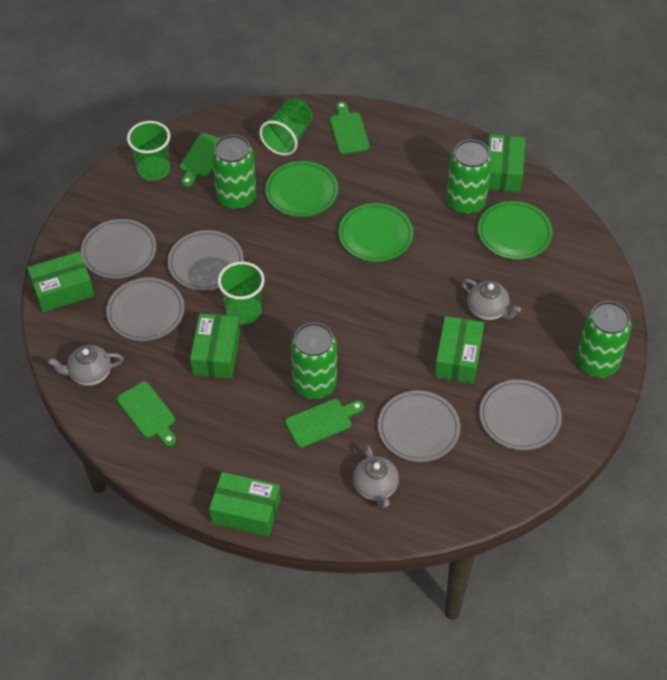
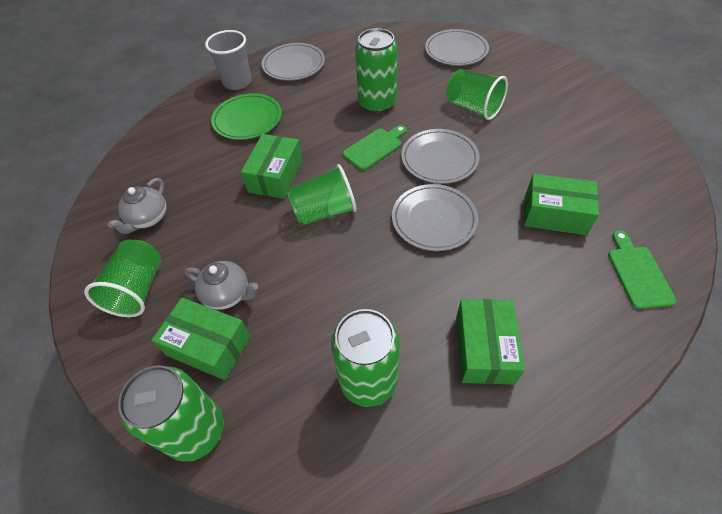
green box: [27,251,94,313] [190,313,240,379] [209,472,281,537] [434,316,484,384] [488,134,526,193] = 5 -> [151,297,251,380] [241,134,303,199] [456,299,525,384] [524,174,599,235] = 4
green can: [212,135,256,210] [291,322,337,399] [446,139,492,215] [576,301,632,377] = 4 -> [118,365,224,462] [331,309,400,407] [355,28,398,114] = 3
green cutting board: [117,382,176,446] [180,133,220,187] [285,399,364,448] [330,102,370,154] = 4 -> [343,125,407,171] [608,230,677,309] = 2
green plate: [265,161,338,217] [338,203,413,262] [478,201,553,260] = 3 -> [211,93,282,140] = 1
grey cup: none = 0 -> [205,30,252,90] = 1
grey plate: [81,219,156,279] [106,278,185,341] [168,230,244,291] [378,390,460,462] [479,380,562,450] = 5 -> [262,43,325,81] [392,184,478,251] [401,129,480,184] [425,29,489,66] = 4
grey teapot: [48,345,124,386] [353,445,399,509] [461,279,521,320] = 3 -> [108,178,167,234] [184,261,258,310] = 2

